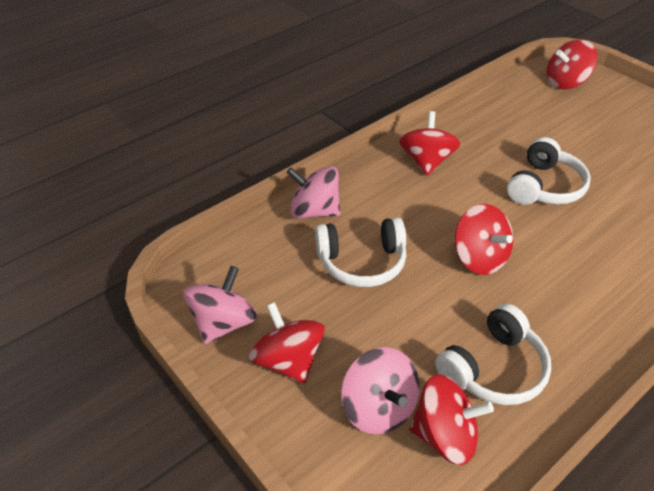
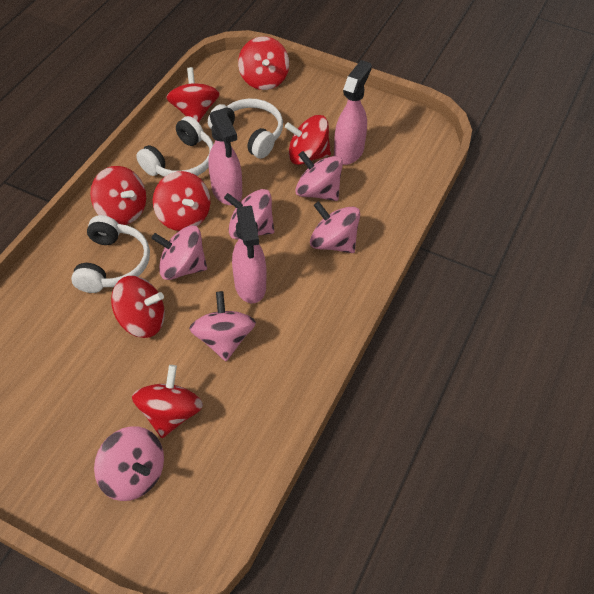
pink spinning top: [183,266,257,344] [286,166,340,219] [341,347,420,434] = 3 -> [94,426,164,501] [151,225,207,280] [189,291,256,361] [224,189,274,240] [295,151,343,201] [310,201,360,253] = 6
pink spray bottle: none = 0 -> [208,108,242,205] [232,206,267,303] [334,60,372,165] = 3
red spinning top: [249,302,325,384] [399,111,461,176] [409,374,494,465] [455,204,513,275] [546,40,597,89] = 5 -> [90,166,146,225] [111,276,165,338] [132,365,203,438] [153,171,210,231] [166,67,220,123] [238,36,289,90] [285,115,331,165] = 7

